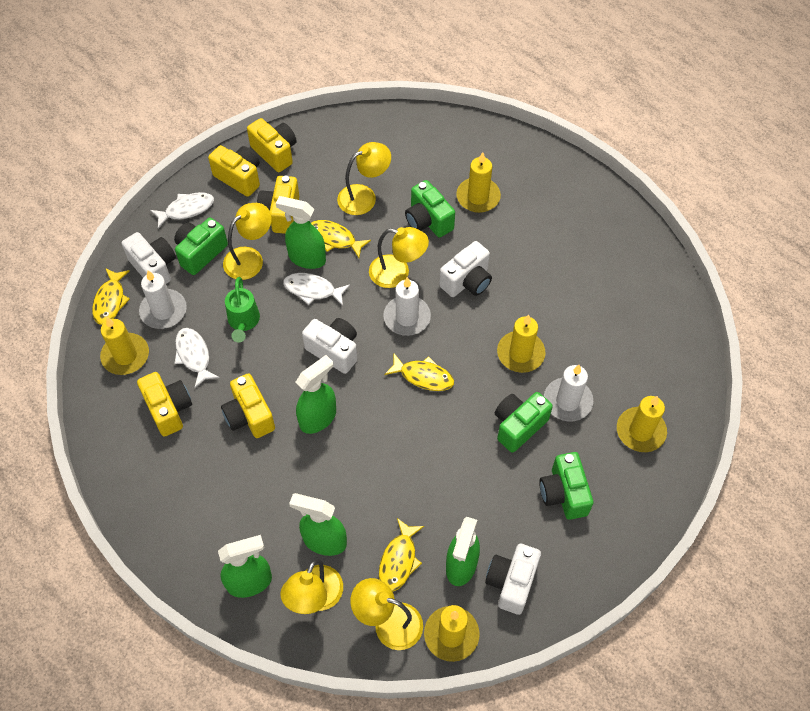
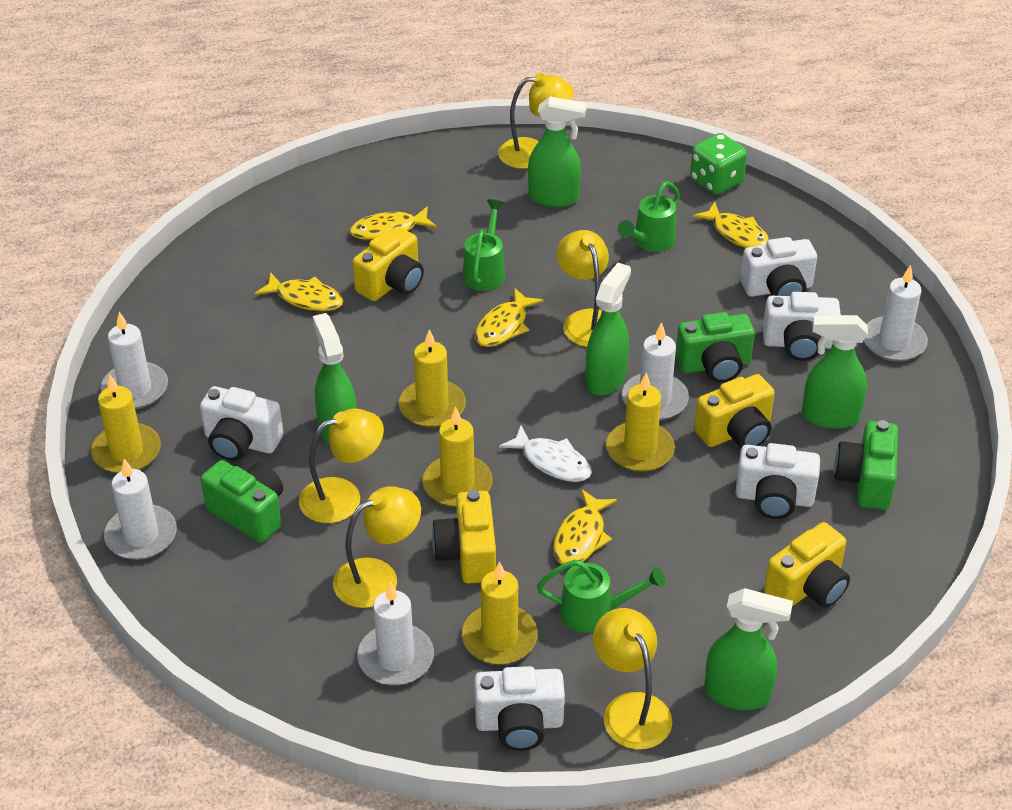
green camera: [174,218,228,275] [405,180,455,237] [495,392,553,453] [539,452,594,520] = 4 -> [201,460,283,543] [676,312,755,383] [834,420,898,510] = 3
green dice: none = 0 -> [690,133,747,195] = 1
green watering can: [225,277,260,342] = 1 -> [463,199,505,291] [537,559,665,633] [618,181,680,252] = 3
white camera: [122,232,176,284] [302,318,358,374] [439,241,492,297] [485,544,541,615] = 4 -> [200,386,283,461] [474,666,565,751] [736,443,820,519] [740,237,817,297] [763,292,841,361] = 5
white candle: [139,270,187,329] [383,277,431,336] [544,365,593,421] = 3 -> [101,312,168,409] [104,459,177,560] [357,582,434,685] [622,322,689,420] [864,265,928,362] = 5
white fish: [150,192,214,228] [174,328,220,388] [283,273,350,306] = 3 -> [499,425,592,482] = 1
yellow camera: [137,372,192,437] [208,145,260,197] [221,373,275,438] [247,118,297,172] [257,175,299,234] = 5 -> [353,226,424,301] [432,490,496,584] [694,374,775,448] [764,522,850,608] = 4
yellow fish: [92,268,130,325] [311,220,371,258] [379,518,424,592] [384,354,454,391] = 4 -> [255,273,344,311] [350,206,437,240] [475,288,544,347] [553,489,617,564] [693,202,770,248] = 5

